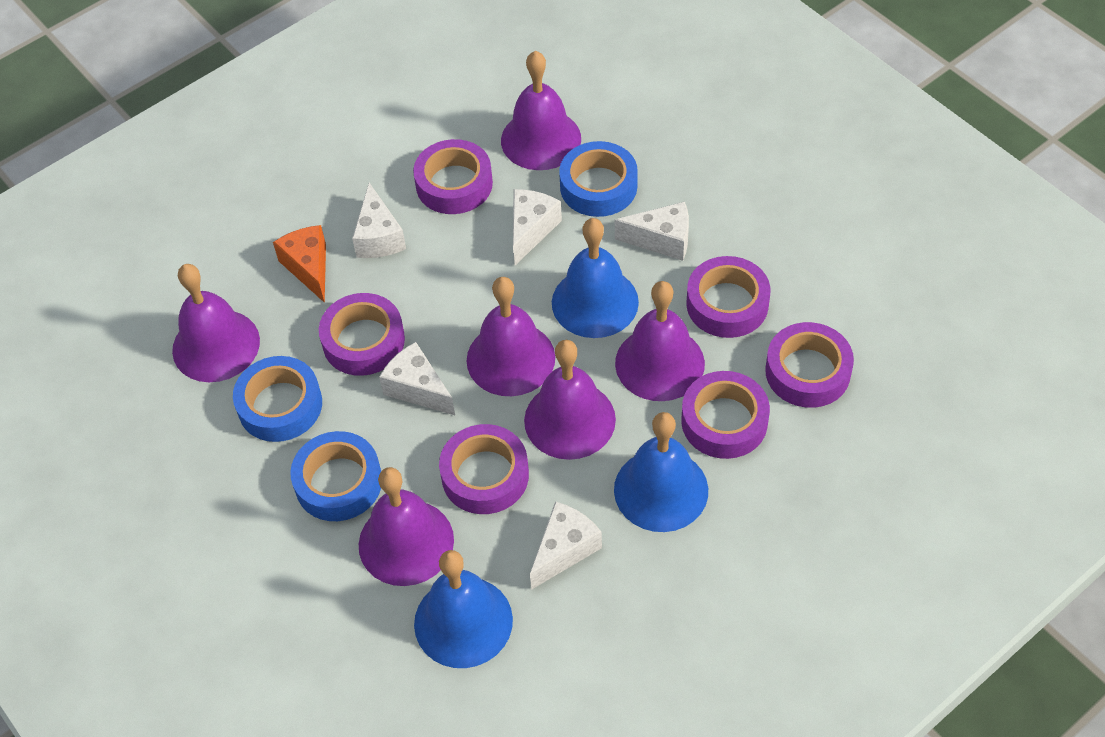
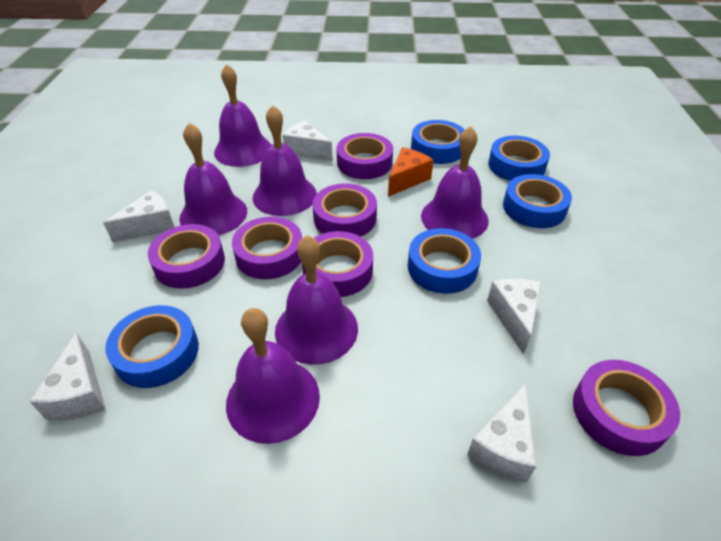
blue bell: [414,550,513,668] [552,218,639,338] [614,412,708,532] = 3 -> none = 0
blue tape: [233,356,322,442] [290,431,381,521] [559,141,638,217] = 3 -> [105,305,199,388] [408,228,481,294] [411,120,464,164] [488,136,550,181] [503,174,572,228] = 5

